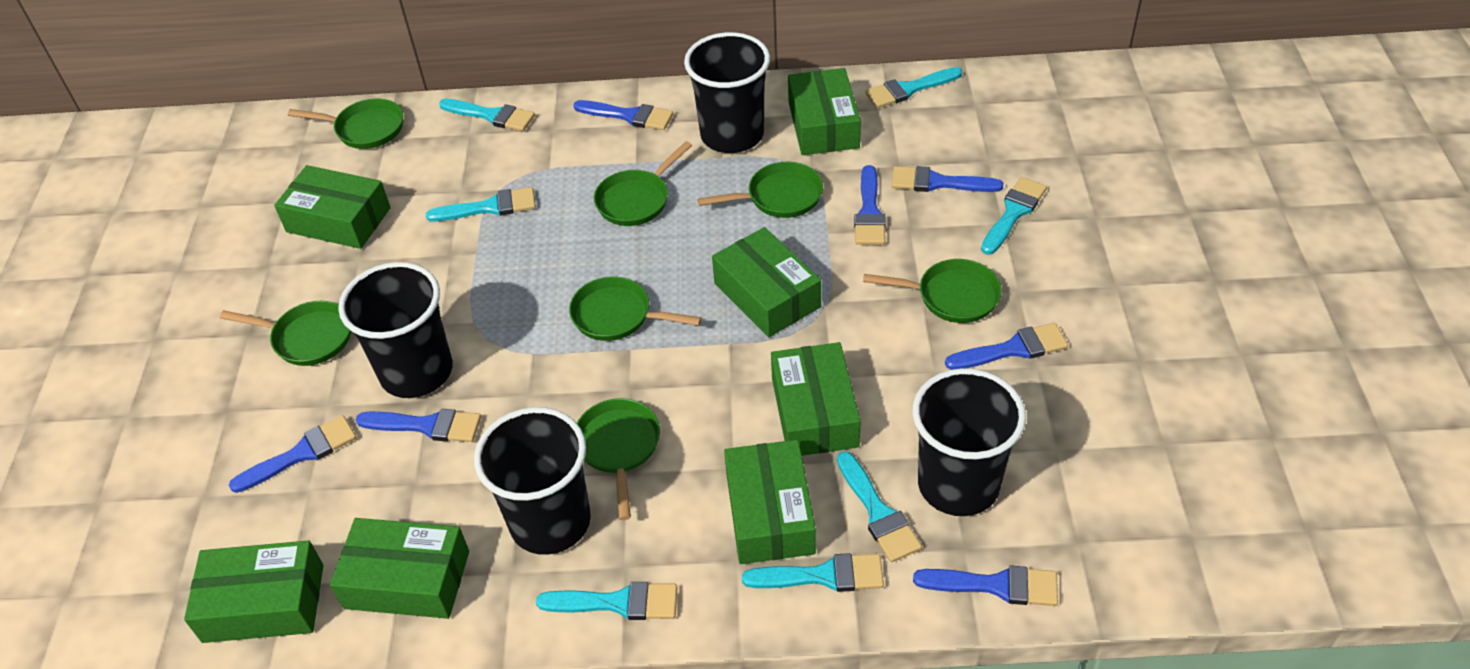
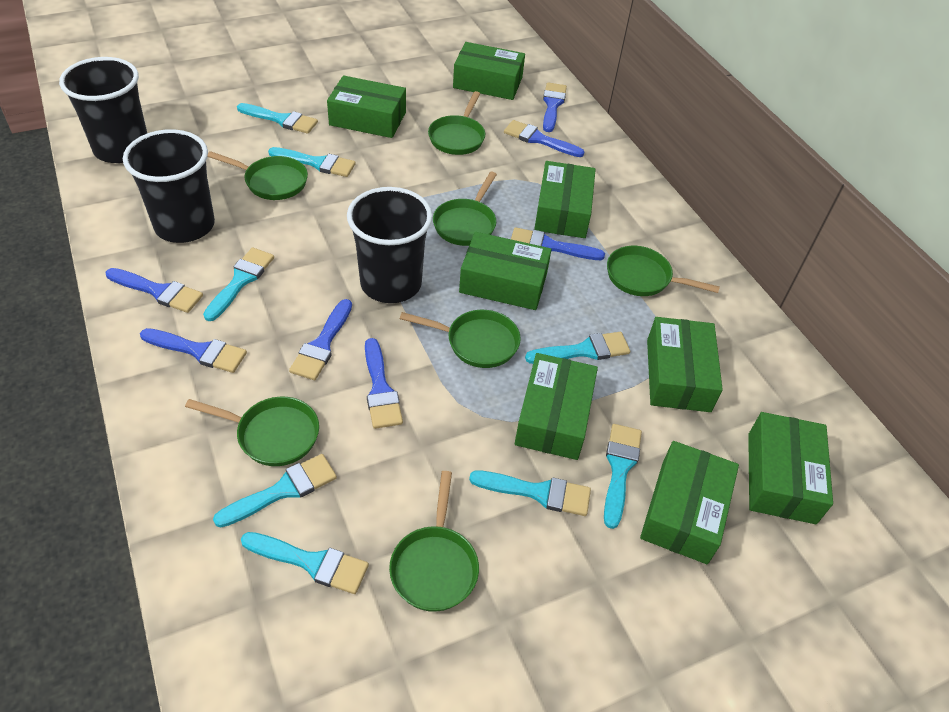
black cup: [338,262,453,398] [474,407,591,555] [684,32,770,153] [913,368,1026,516] = 4 -> [59,57,147,163] [123,129,215,243] [347,187,433,303] = 3
green box: [184,540,324,643] [274,165,391,249] [330,518,469,619] [712,227,821,337] [724,440,816,564] [771,342,861,456] [788,68,861,155] = 7 -> [327,75,406,138] [453,42,525,100] [459,232,552,310] [515,353,598,460] [534,161,596,238] [640,441,739,564] [647,317,723,412] [748,412,833,524] = 8
turquoise brush: [426,187,536,222] [439,99,535,131] [536,582,678,620] [742,553,884,592] [837,452,922,562] [865,67,962,108] [981,177,1047,255] = 7 -> [203,248,274,321] [213,454,337,528] [237,103,318,134] [241,532,369,594] [268,147,356,177] [469,471,591,516] [525,332,630,364] [604,424,642,529] = 8

